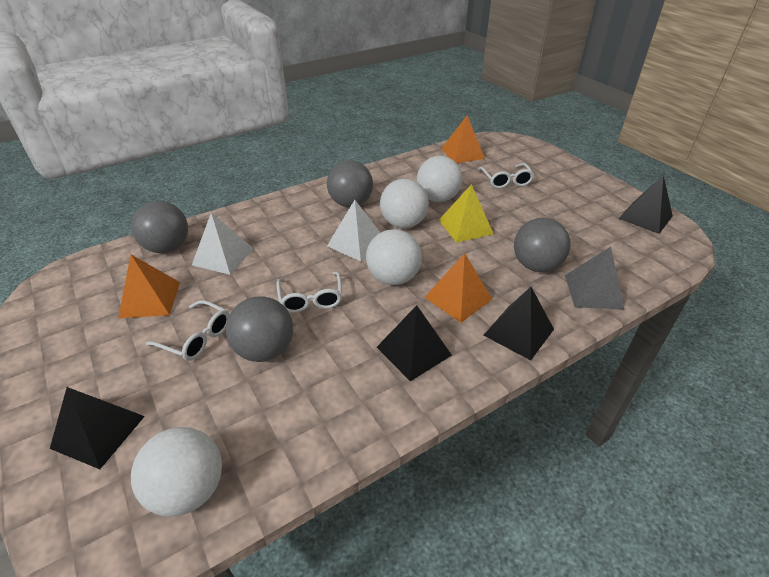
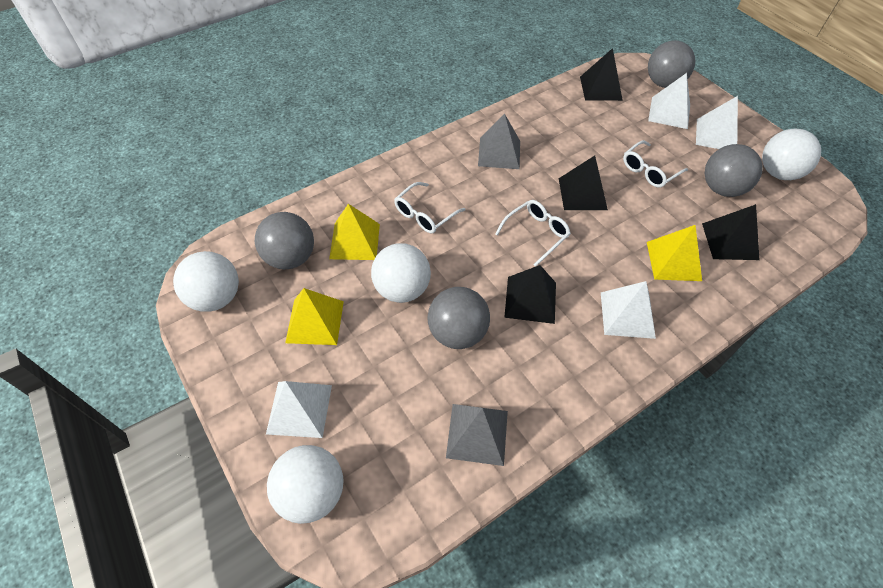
grey pyramid: [565,247,625,310] = 1 -> [446,404,508,466] [478,114,520,169] = 2
orange pyramid: [118,255,180,318] [424,253,492,323] [441,116,485,163] = 3 -> none = 0
white pyramid: [192,213,254,275] [327,200,381,262] = 2 -> [266,381,332,438] [601,281,656,339] [648,73,690,129] [696,96,738,149] = 4
yellow pyramid: [439,184,493,243] = 1 -> [285,288,344,345] [329,204,380,260] [647,225,702,281] = 3

